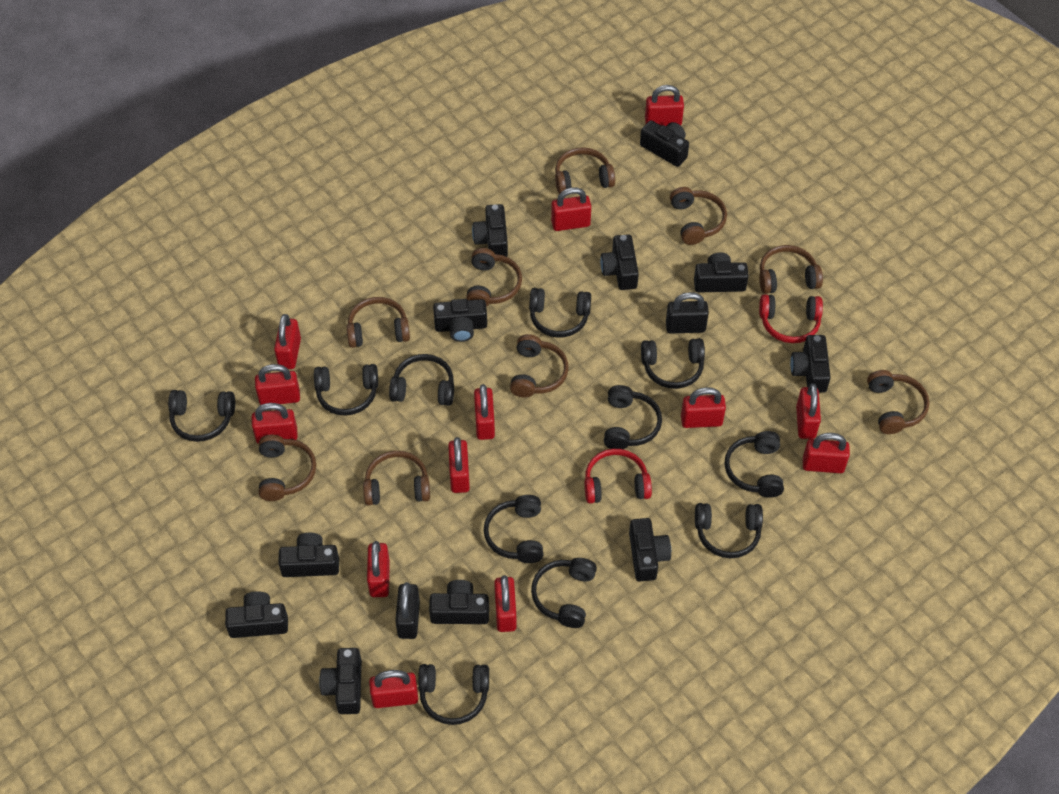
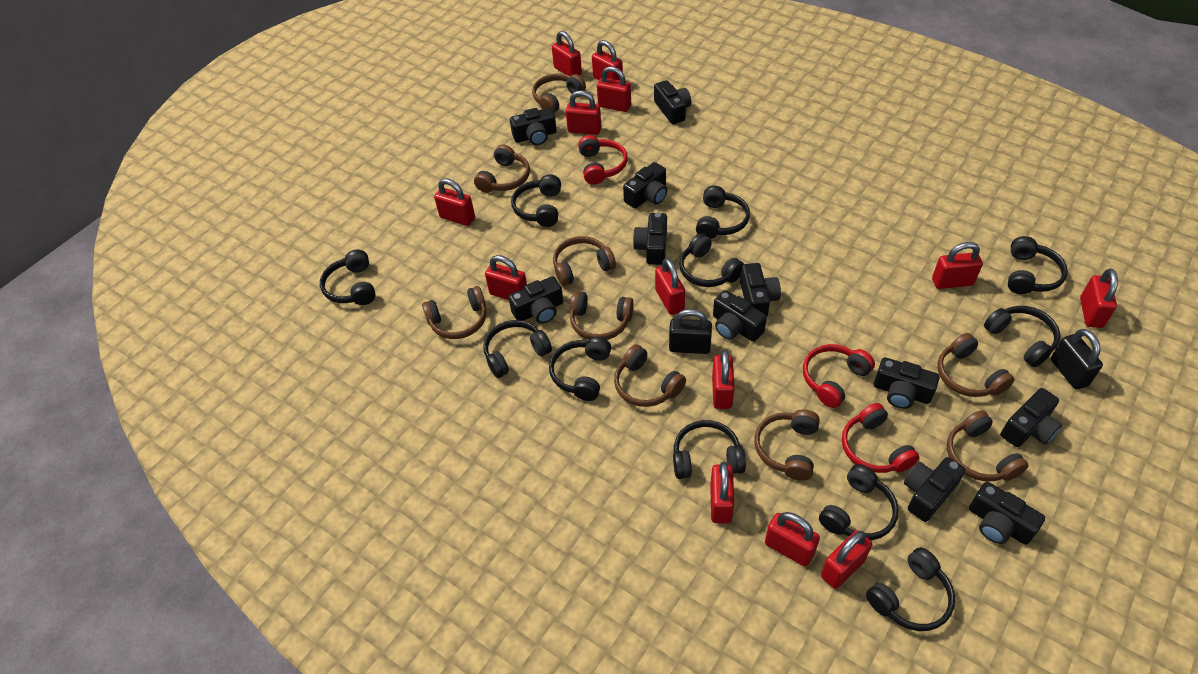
red headphones: [585,449,652,504] [759,294,823,343] = 2 -> [578,135,628,185] [803,344,875,408] [842,403,920,473] = 3

